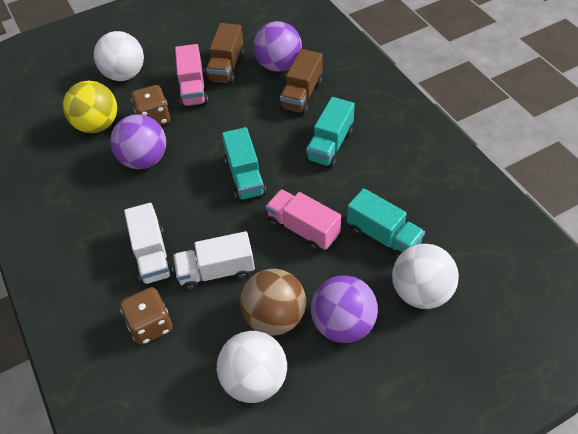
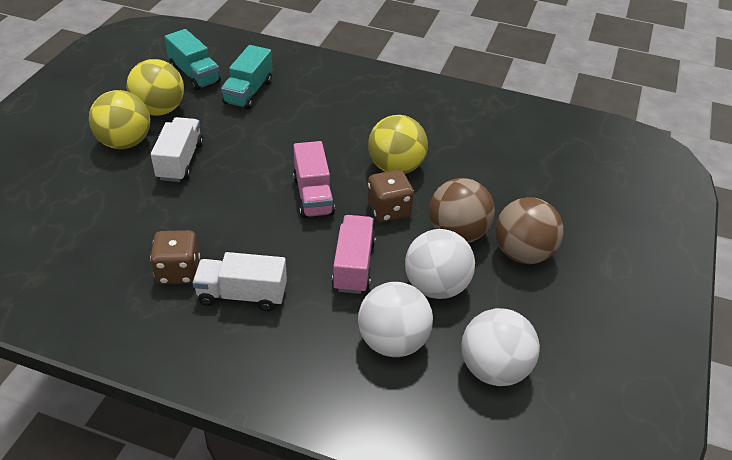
brown ball: [240,269,306,335] = 1 -> [429,178,495,243] [495,197,564,264] = 2
brown truck: [206,23,244,84] [280,49,322,114] = 2 -> none = 0
purple ball: [110,114,166,169] [253,21,302,72] [311,275,378,343] = 3 -> none = 0
turquoise truck: [222,127,266,201] [306,97,355,168] [347,188,425,259] = 3 -> [165,29,221,91] [221,45,272,109] = 2
yellow ball: [63,81,117,133] = 1 -> [89,90,150,149] [126,59,184,116] [368,115,428,174] = 3

